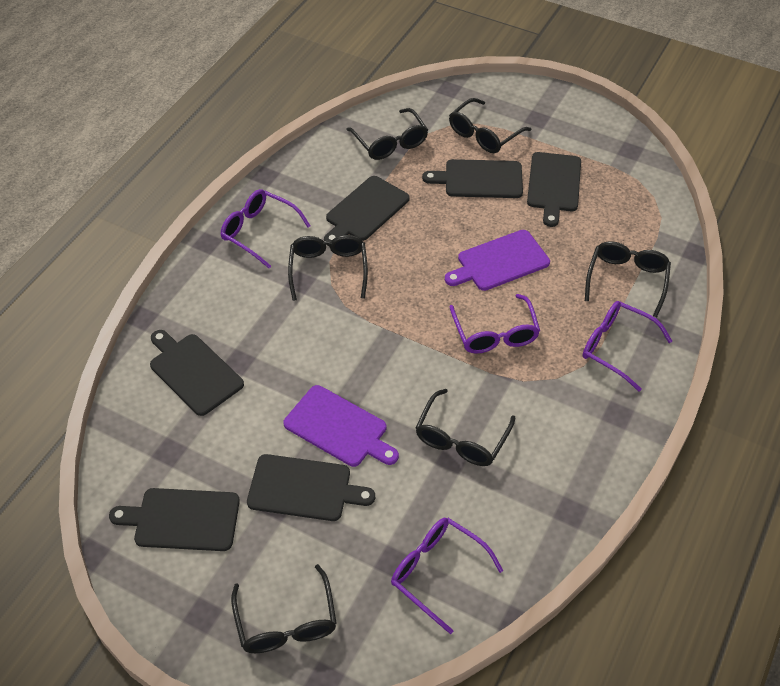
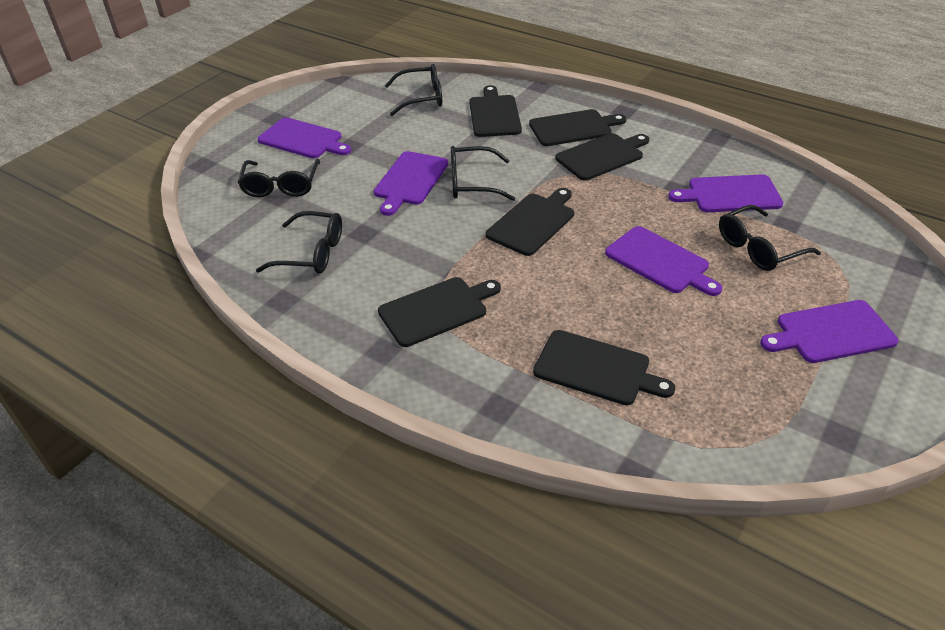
black glasses: [231,564,337,653] [288,235,368,301] [346,108,428,160] [416,389,515,466] [449,98,531,153] [585,241,671,317] = 6 -> [238,159,320,198] [256,211,342,274] [385,64,442,116] [451,146,515,201] [719,205,821,271] = 5
purple cutting board: [283,385,399,467] [445,230,550,291] = 2 -> [258,118,351,158] [374,151,448,216] [605,226,722,296] [668,174,783,212] [760,300,898,363] = 5
purple glasses: [220,189,311,268] [391,518,503,634] [450,294,540,354] [582,301,672,392] = 4 -> none = 0

